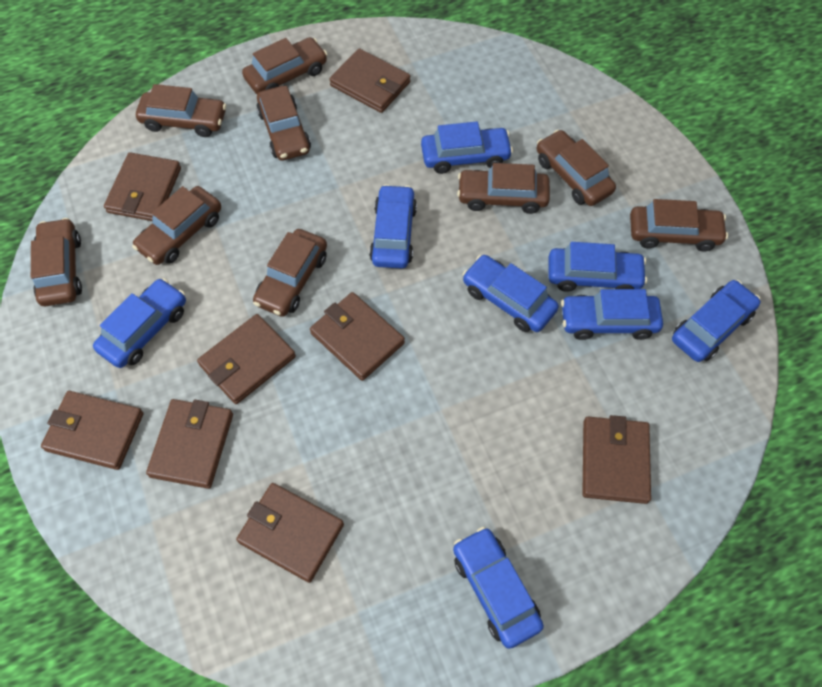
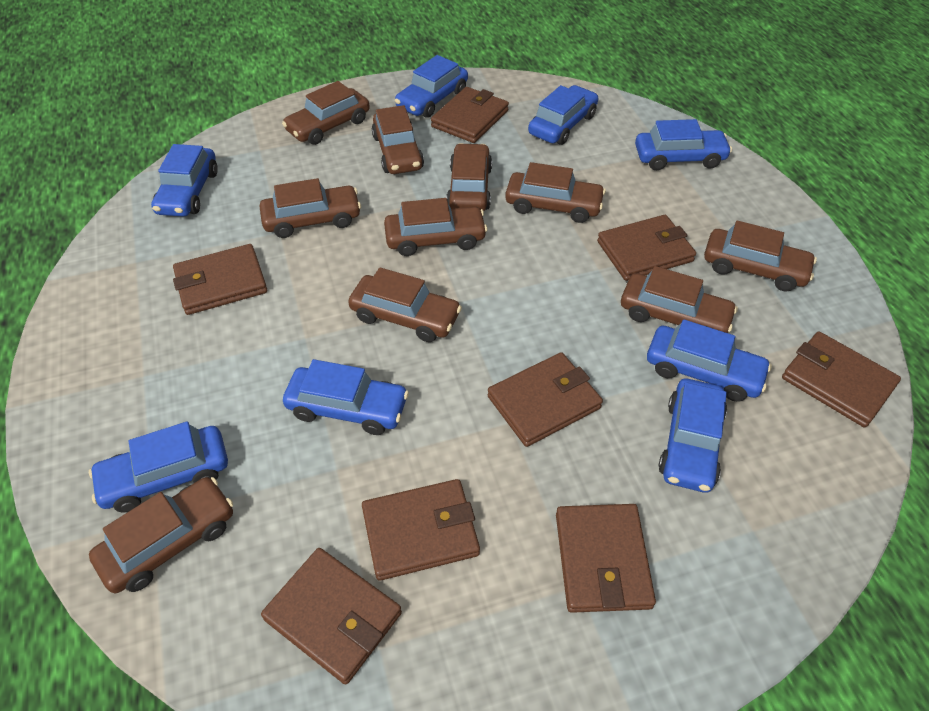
brown car: [31,218,82,306] [132,186,221,265] [136,84,226,137] [242,37,327,94] [253,229,327,317] [256,86,311,161] [457,163,550,214] [537,130,616,206] [630,199,728,252] = 9 -> [89,477,233,593] [260,178,361,238] [282,81,370,145] [348,267,462,342] [372,105,424,174] [384,198,488,256] [446,143,492,211] [505,162,606,223] [621,266,738,333] [704,221,817,292] = 10

